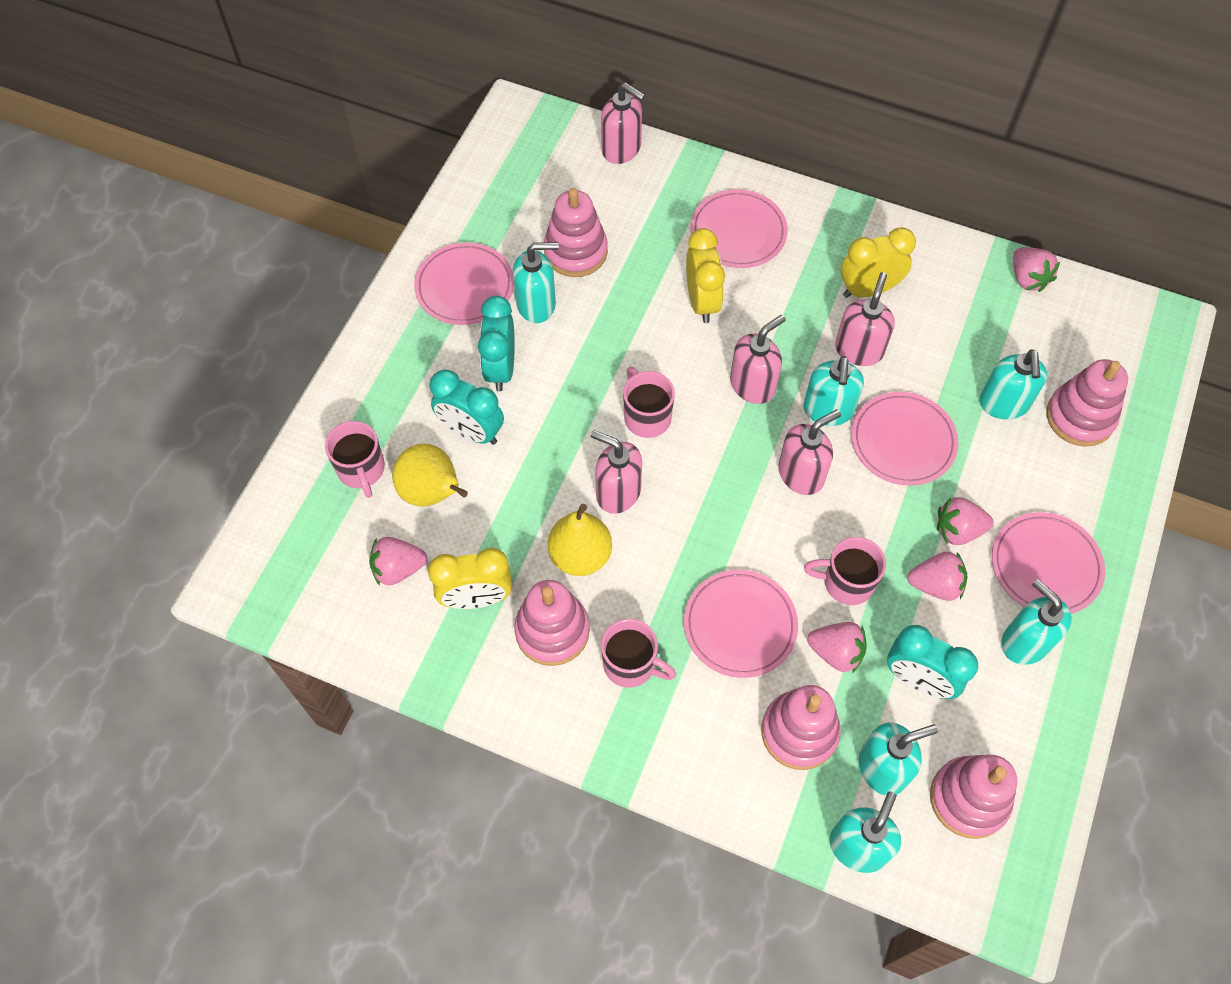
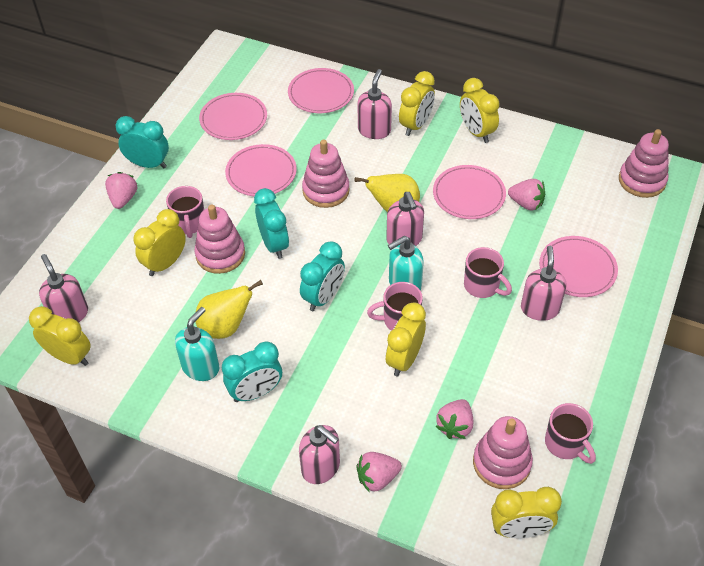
pink stacking toy: [514,580,590,666] [544,188,608,277] [761,685,841,770] [930,755,1017,839] [1047,359,1128,447] = 5 -> [194,205,245,274] [302,140,350,208] [473,416,533,489] [619,129,669,198] = 4
pink strawberry: [369,537,427,585] [807,622,866,673] [907,552,967,601] [937,497,993,545] [1013,247,1060,292] = 5 -> [105,172,138,209] [356,452,402,493] [436,399,473,439] [508,179,545,211] = 4
turquoise clock: [430,369,504,445] [478,296,515,391] [887,625,978,699] = 3 -> [116,116,169,168] [222,341,282,402] [254,188,289,259] [300,241,345,311] = 4
turquoise soap dispenser: [513,242,559,323] [803,356,864,426] [830,791,901,873] [859,722,938,796] [980,349,1047,419] [1001,579,1072,665] = 6 -> [175,307,219,381] [388,236,424,291] = 2
yellow clock: [428,548,512,609] [686,228,725,323] [840,227,916,298] = 3 -> [29,306,91,366] [133,209,186,276] [385,302,426,377] [399,71,435,136] [460,78,500,143] [491,487,562,538] = 6

